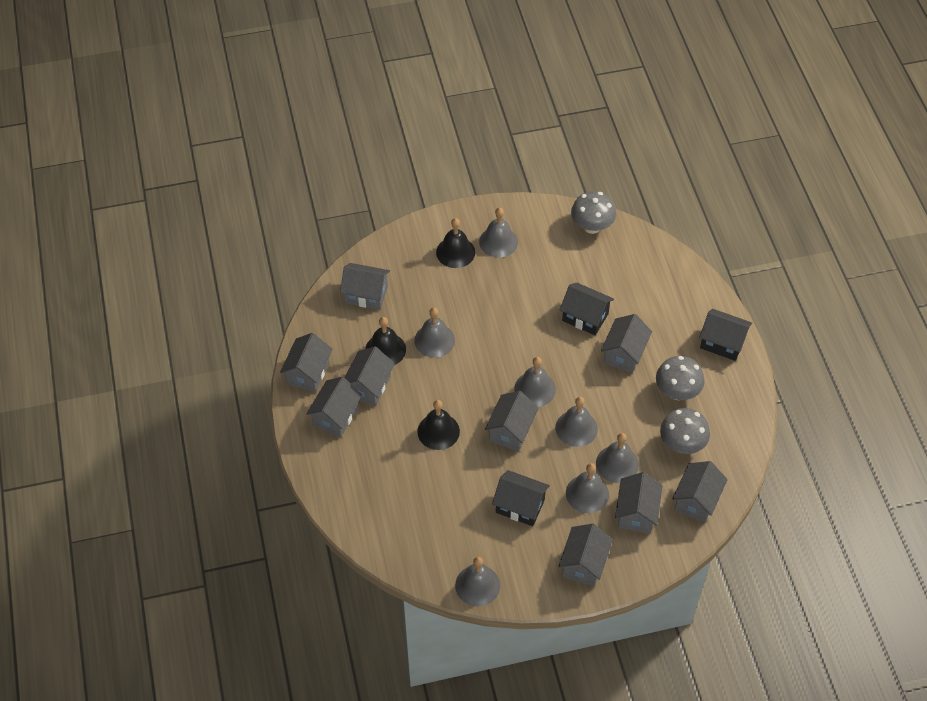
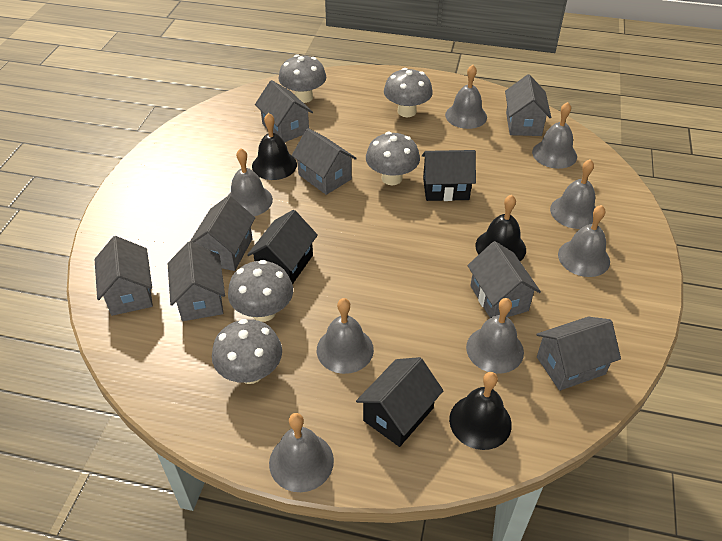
grey bell: [414,307,455,358] [455,556,500,606] [479,208,518,258] [514,357,556,407] [556,397,598,447] [566,463,609,513] [596,433,639,483] = 7 -> [229,148,273,216] [269,413,334,492] [317,298,374,374] [445,65,487,129] [466,298,524,374] [532,102,577,169] [550,159,596,229] [558,205,610,277] = 8
grey house: [280,333,333,392] [306,377,362,437] [340,263,390,310] [344,346,395,406] [485,391,539,451] [558,524,613,586] [601,314,652,373] [615,472,663,533] [672,461,728,523] = 9 -> [95,236,153,316] [168,241,225,321] [190,195,255,271] [255,80,313,142] [292,128,357,195] [467,241,541,318] [505,74,551,136] [536,317,621,391] = 8
grey mushroom: [571,191,616,234] [656,356,705,400] [660,408,710,454] = 3 -> [212,319,282,384] [228,260,293,322] [279,54,326,103] [366,132,420,185] [384,68,433,117] = 5

